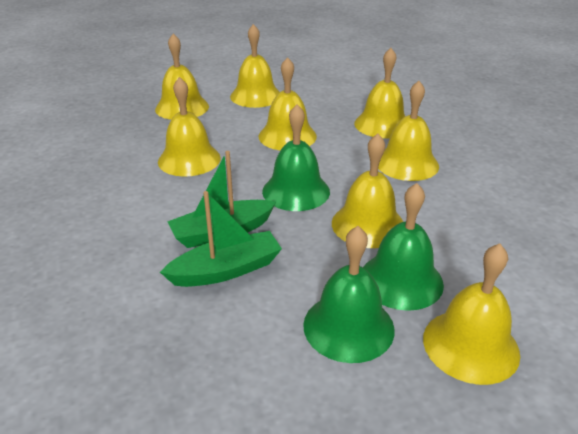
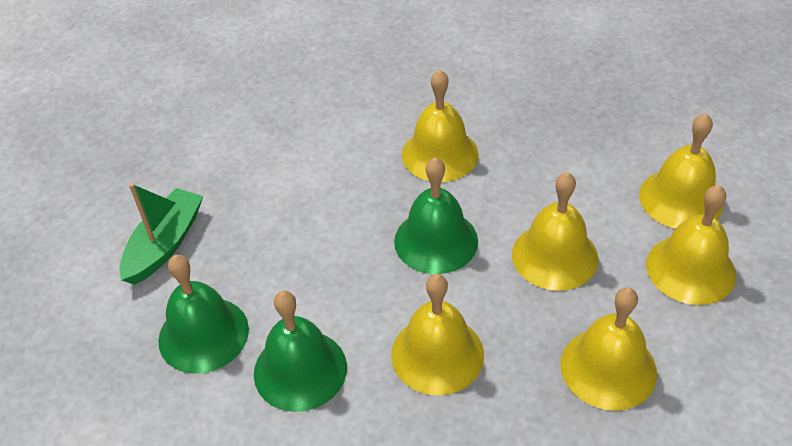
green boat: [160,191,282,287] [167,151,276,248] = 2 -> [119,183,203,285] = 1
yellow bell: [155,34,209,120] [158,77,221,177] [230,24,279,108] [259,57,317,151] [332,133,403,248] [354,48,405,139] [378,81,439,181] [423,244,520,385] = 8 -> [391,274,484,395] [402,70,479,182] [512,172,599,291] [561,287,657,411] [639,113,723,229] [646,185,736,305] = 6

